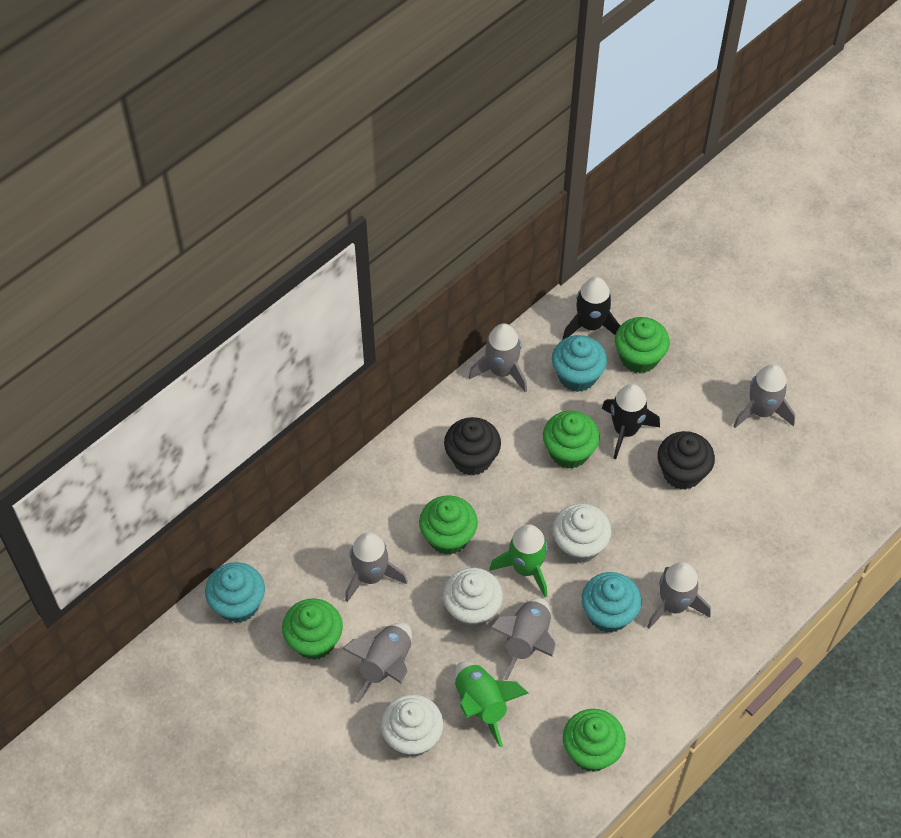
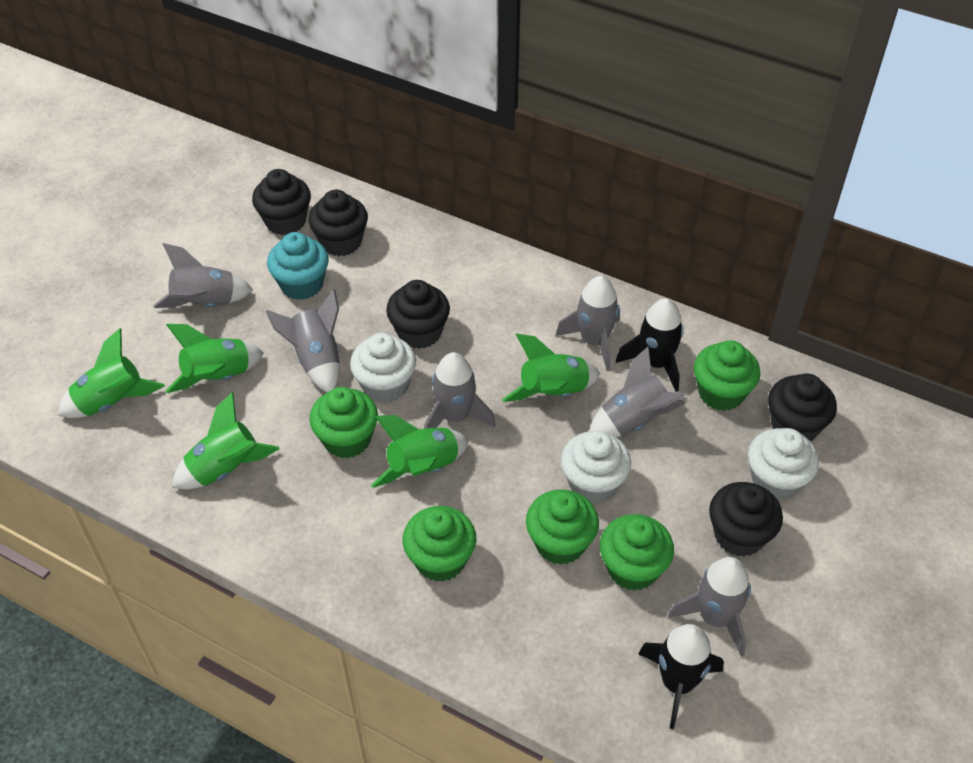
black cupcake: [444,417,501,475] [658,431,715,490] = 2 -> [252,169,311,235] [308,190,368,256] [386,280,450,349] [709,482,783,557] [768,373,837,441] = 5
green rocket: [455,661,529,747] [489,524,548,597] = 2 -> [58,328,165,418] [166,324,264,393] [172,392,279,489] [371,415,469,488] [502,334,600,402] = 5
turquoise cupcake: [205,562,265,623] [552,335,607,392] [581,572,642,633] = 3 -> [267,232,329,300] = 1

